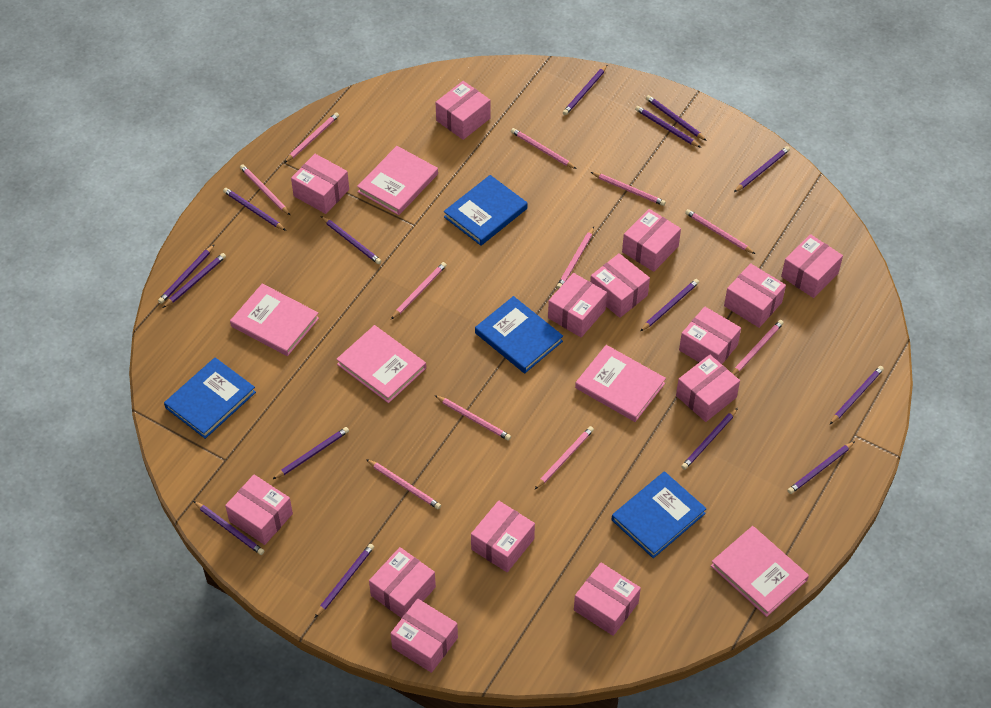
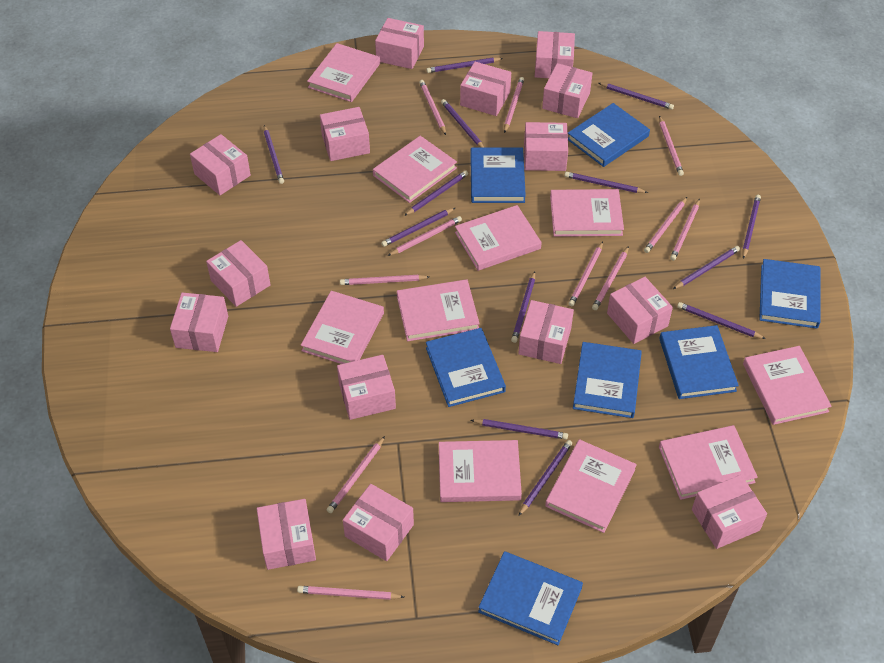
blue book: [164,357,256,439] [444,175,527,246] [475,296,563,373] [611,471,707,558] = 4 -> [426,328,506,407] [470,147,526,203] [478,551,583,645] [568,103,650,167] [573,342,642,418] [659,325,739,399] [759,259,821,329] = 7
pink book: [230,283,319,356] [336,325,426,403] [357,146,438,215] [575,345,666,422] [711,526,809,617] = 5 -> [301,291,384,364] [307,43,380,102] [373,136,457,203] [397,279,480,341] [439,440,522,502] [455,205,542,271] [545,439,637,533] [550,189,624,237] [659,425,758,500] [743,346,832,425] = 10
pink box: [225,475,293,545] [291,154,349,214] [369,547,436,618] [390,599,458,673] [436,81,490,140] [471,501,535,572] [548,273,607,337] [574,563,641,636] [590,253,650,318] [622,209,681,272] [676,355,740,422] [679,307,741,364] [724,263,786,328] [781,234,843,298] = 14 -> [170,292,228,352] [190,134,251,195] [206,240,270,307] [257,499,316,570] [320,107,370,161] [337,355,396,420] [343,484,414,561] [375,18,424,69] [460,62,511,116] [518,300,574,364] [524,122,568,171] [535,31,575,78] [542,63,593,118] [607,277,673,344] [692,475,767,549] = 15
purple pencil: [158,244,215,304] [163,253,226,308] [193,501,264,555] [223,188,286,231] [273,427,349,479] [315,544,374,617] [321,216,381,264] [563,65,607,115] [635,106,701,148] [640,279,699,331] [646,95,707,141] [681,408,738,470] [734,146,790,192] [787,441,855,494] [830,366,884,424] = 15 -> [264,125,284,184] [381,208,455,247] [404,170,468,216] [426,57,503,73] [441,99,484,147] [471,419,568,440] [511,271,535,343] [519,440,572,515] [564,172,648,193] [599,83,674,110] [673,246,740,289] [677,302,766,339] [742,195,761,259] = 13

